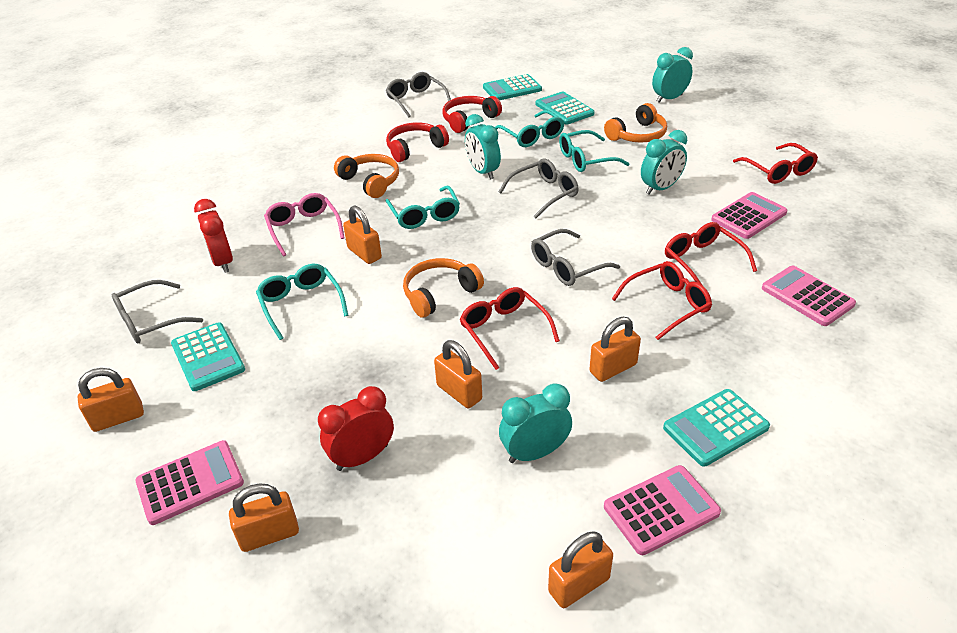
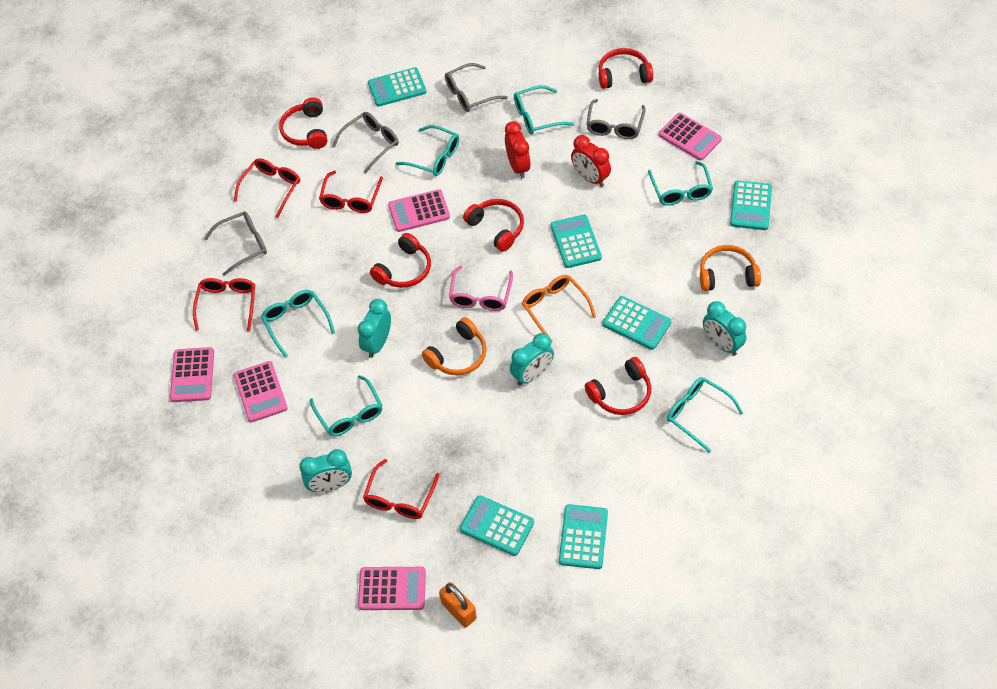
orange glasses: none = 0 -> [522,275,596,343] = 1
orange headphones: [334,154,399,198] [403,258,484,318] [604,103,667,142] = 3 -> [422,317,487,375] [700,245,761,291] = 2
orange padlock: [77,368,144,432] [229,484,299,552] [343,205,382,264] [434,340,482,408] [548,531,613,608] [589,317,641,382] = 6 -> [439,582,477,628] = 1
pink calculator: [135,440,244,525] [604,465,721,555] [711,192,787,239] [762,266,856,326] = 4 -> [170,347,214,402] [234,361,288,423] [358,567,426,610] [388,189,450,232] [659,113,722,160] = 5
red headphones: [386,123,449,162] [443,96,502,133] = 2 -> [279,97,327,149] [370,233,431,288] [463,199,524,252] [585,357,651,415] [599,48,653,89] = 5
turquoise calculator: [171,322,245,391] [483,74,542,100] [536,92,595,124] [663,389,770,467] = 4 -> [368,67,426,107] [460,495,534,556] [551,215,602,268] [559,504,608,569] [603,296,671,350] [730,180,772,230] = 6
turquoise glasses: [256,264,348,340] [386,185,460,229] [495,110,564,147] [559,130,630,172] = 4 -> [261,290,335,358] [310,375,383,436] [395,125,459,176] [514,85,574,135] [648,161,713,206] [667,377,743,453] = 6

